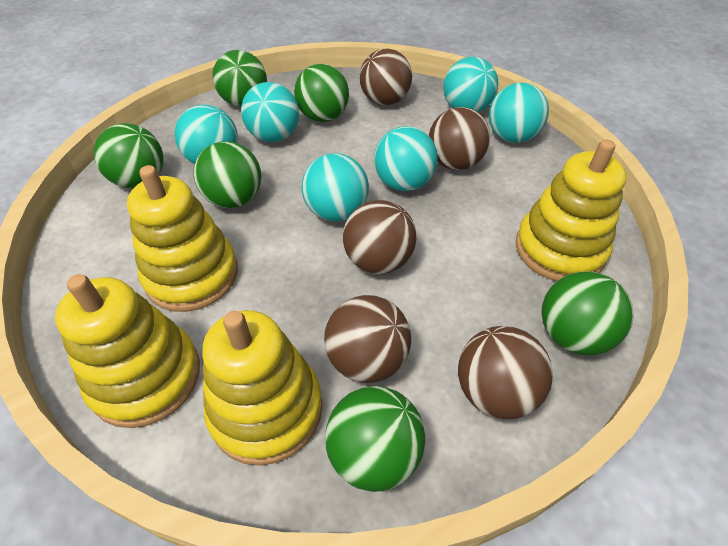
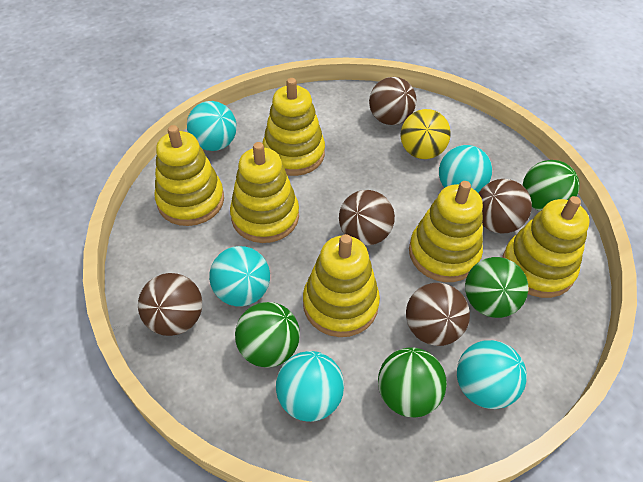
green ball: [94,123,163,188] [193,141,261,208] [212,50,267,107] [294,64,349,122] [325,386,425,492] [541,271,634,355] = 6 -> [235,302,300,368] [378,347,447,417] [465,257,528,318] [522,160,579,211] = 4
turquoise ball: [175,105,238,164] [241,82,299,142] [302,153,369,221] [374,126,438,191] [443,57,498,112] [489,82,549,143] = 6 -> [187,101,237,151] [209,246,270,306] [276,351,344,422] [439,145,492,193] [457,340,527,409] = 5
yellow ball: none = 0 -> [401,109,451,159] = 1
yellow stacking toy: [55,274,200,428] [127,165,238,312] [202,310,322,466] [515,139,626,281] = 4 -> [155,125,224,226] [230,142,299,243] [262,78,325,176] [303,234,380,337] [409,181,483,282] [502,196,589,298] = 6

